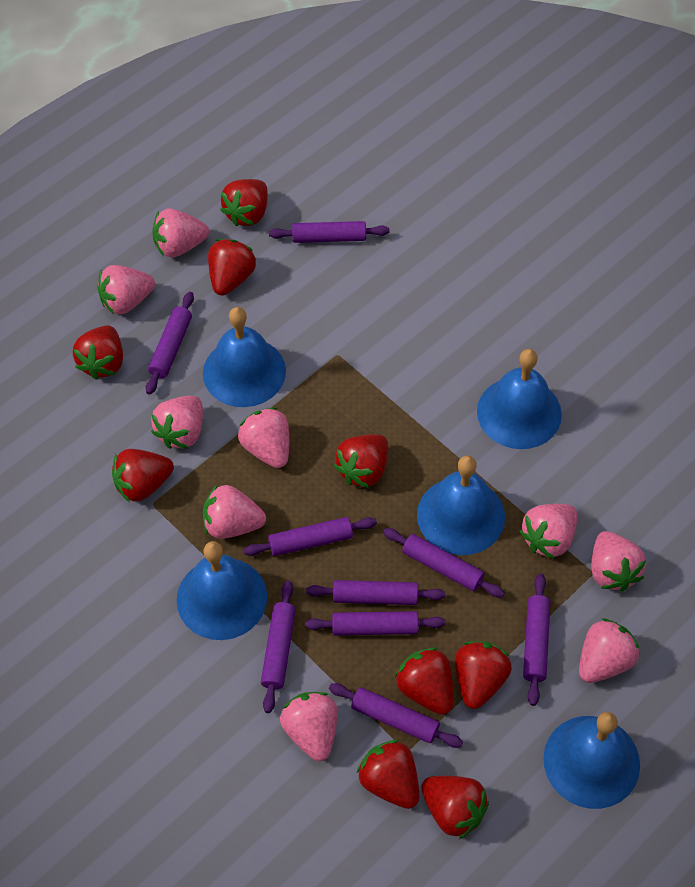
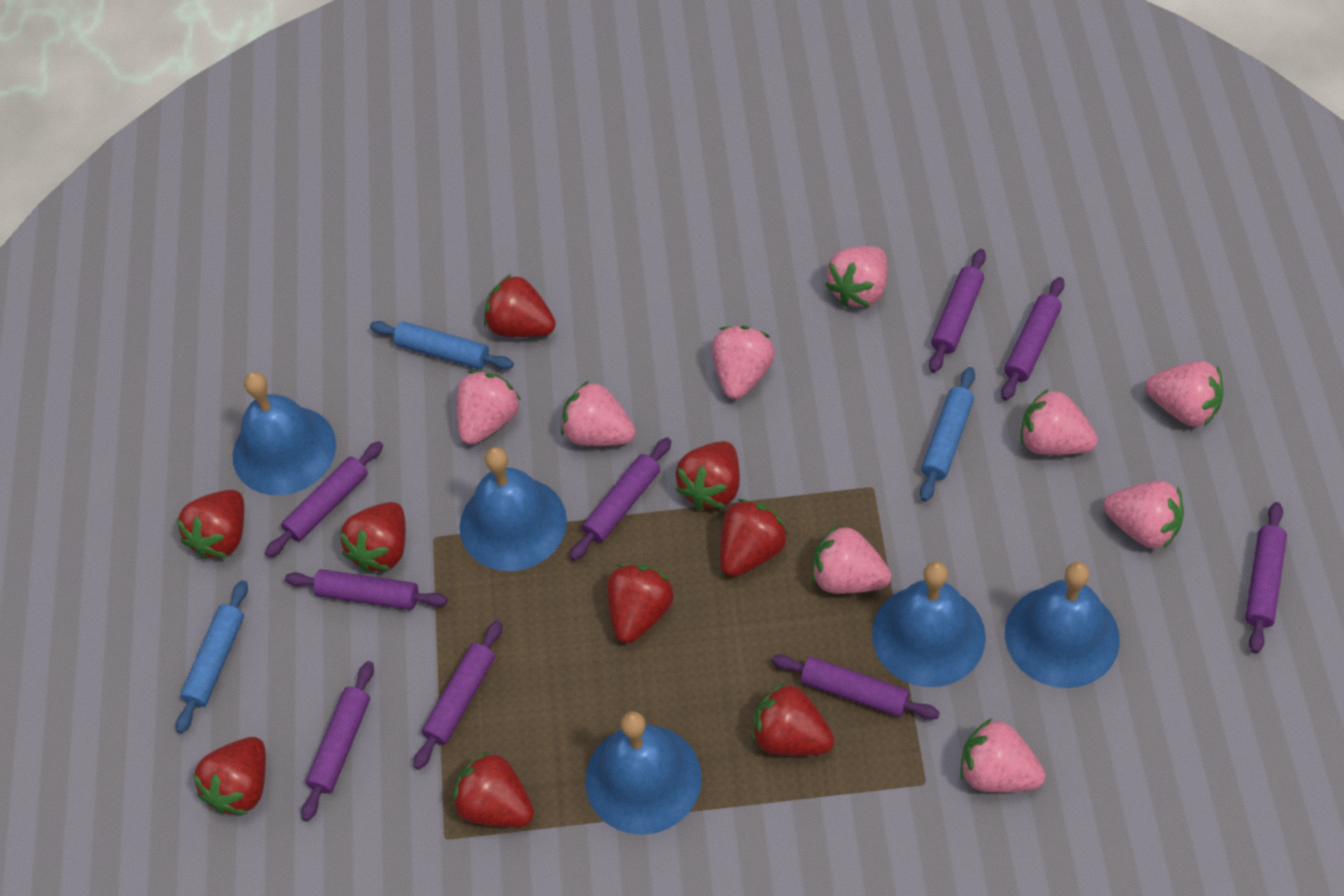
blue rolling pin: none = 0 -> [176,580,248,733] [370,321,514,370] [920,367,975,502] = 3

